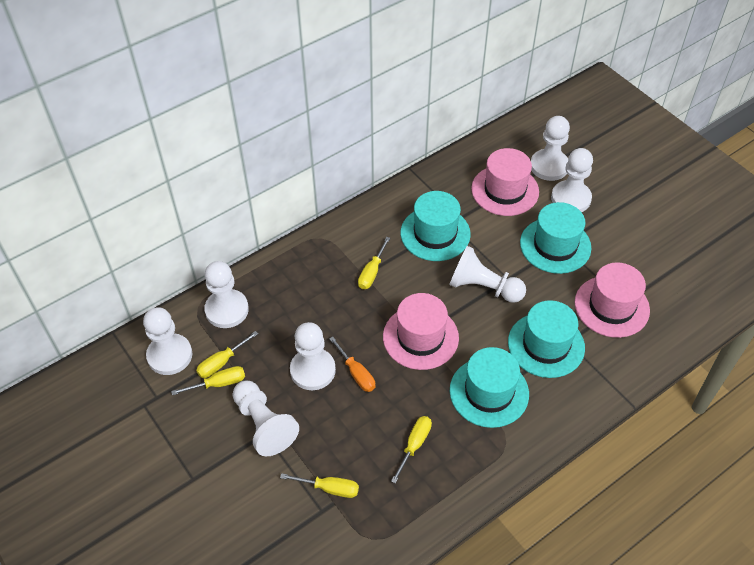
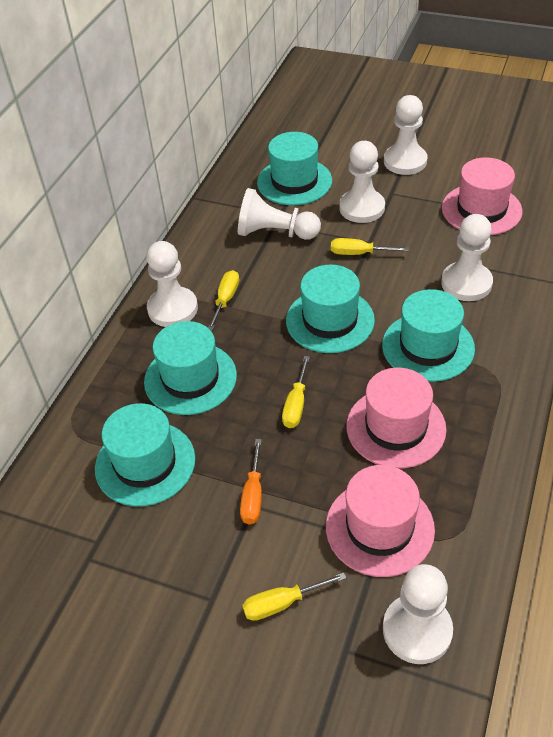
turquoise hat: [401,191,471,261] [450,347,529,428] [508,300,585,378] [520,202,591,274] = 4 -> [95,403,195,506] [144,321,237,415] [257,132,332,205] [286,265,375,353] [382,289,475,382] = 5
white pawn: [143,307,192,375] [204,261,249,328] [233,381,299,456] [290,322,336,390] [449,246,526,303] [531,116,570,181] [551,148,593,212] = 7 -> [146,241,198,327] [238,188,321,240] [339,141,385,223] [383,564,453,664] [384,95,427,175] [441,214,493,301] = 6
yellow screwdriver: [171,366,245,395] [196,331,258,378] [280,473,359,498] [358,237,390,289] [391,416,432,483] = 5 -> [208,270,239,331] [242,572,346,621] [282,356,310,428] [331,238,409,255] = 4

